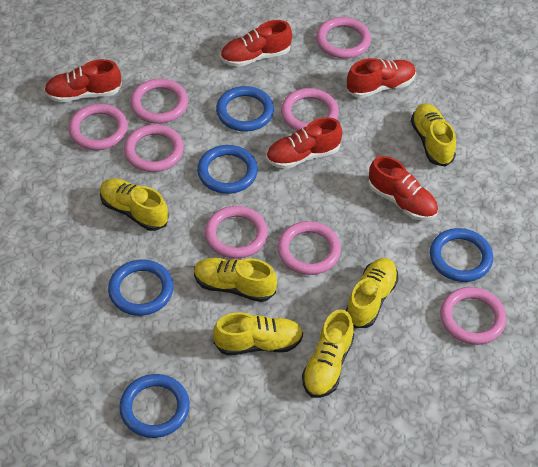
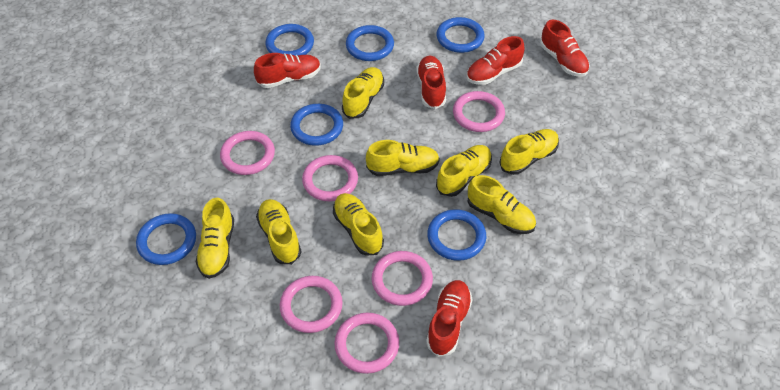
blue ring: [108,259,174,316] [119,374,190,438] [197,145,258,194] [216,86,274,131] [430,228,493,282] = 5 -> [136,213,196,265] [265,24,314,56] [290,104,343,146] [346,25,394,61] [427,209,486,261] [436,17,485,53] = 6
pink ring: [69,104,128,150] [124,124,184,172] [130,79,188,124] [205,206,268,259] [278,221,341,275] [281,88,339,131] [316,17,371,58] [440,287,506,345] = 8 -> [220,131,275,175] [280,276,343,333] [302,155,358,201] [334,313,399,374] [372,251,433,306] [453,91,505,132] = 6
yellow shoe: [100,178,169,231] [194,258,277,302] [213,312,303,355] [302,310,354,398] [346,258,398,328] [411,104,456,167] = 6 -> [196,198,234,279] [256,199,301,264] [333,193,384,256] [342,67,384,119] [366,140,440,176] [436,145,492,197] [468,175,536,234] [499,129,559,175] = 8

